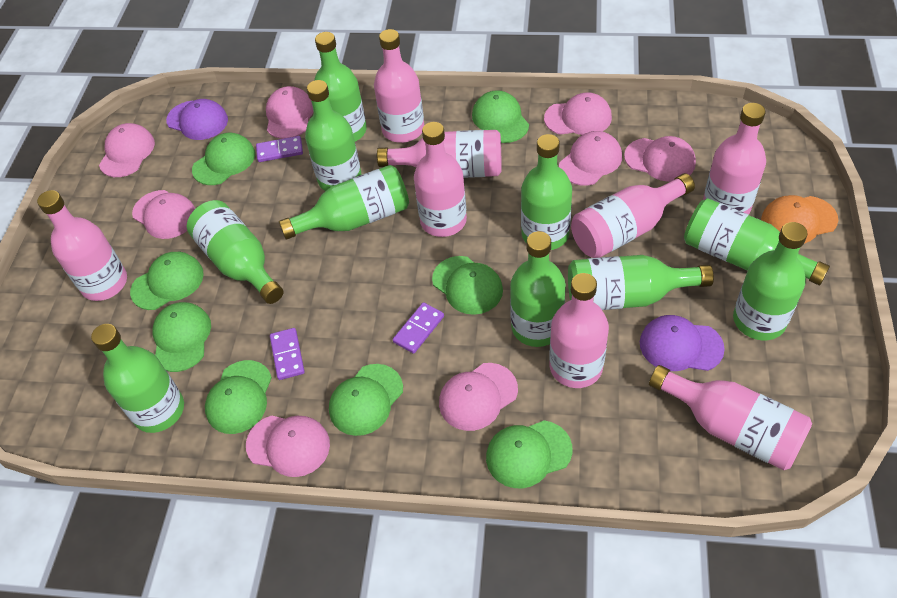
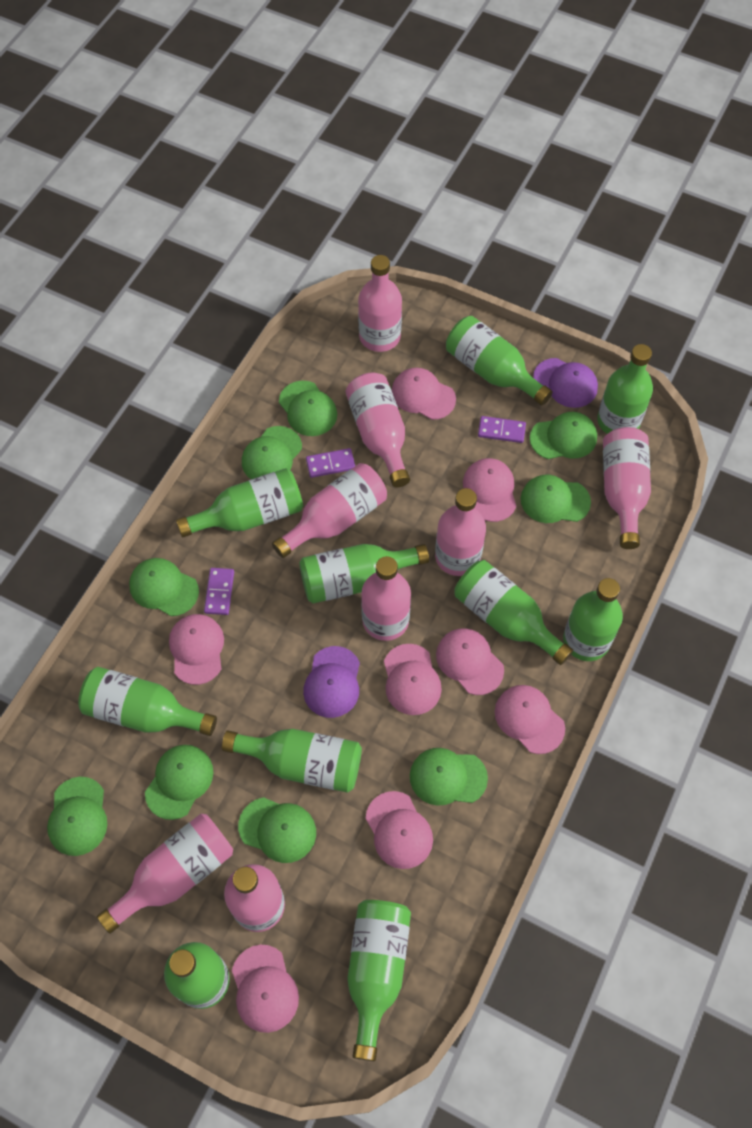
green cap: [130,252,204,310] [152,302,211,372] [192,133,255,185] [205,360,272,434] [329,364,403,436] [432,256,503,315] [472,90,529,143] [486,420,572,488] = 8 -> [47,777,107,856] [129,558,199,616] [145,745,214,820] [238,797,316,863] [242,426,302,479] [279,381,337,436] [410,748,488,806] [521,475,591,523] [530,412,597,459] = 9
orange cap: [761,195,838,244] = 1 -> none = 0

